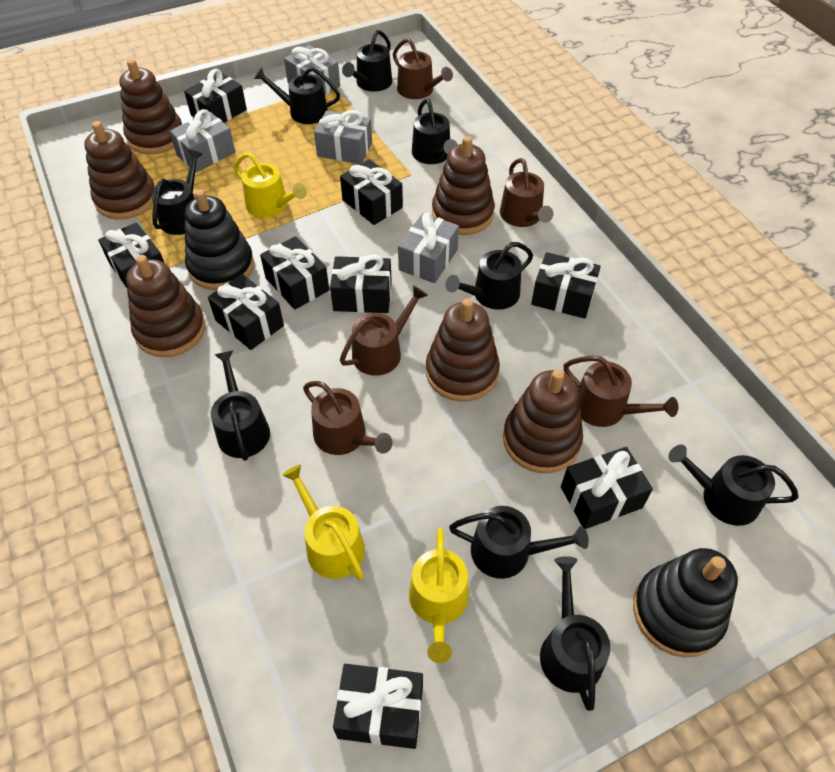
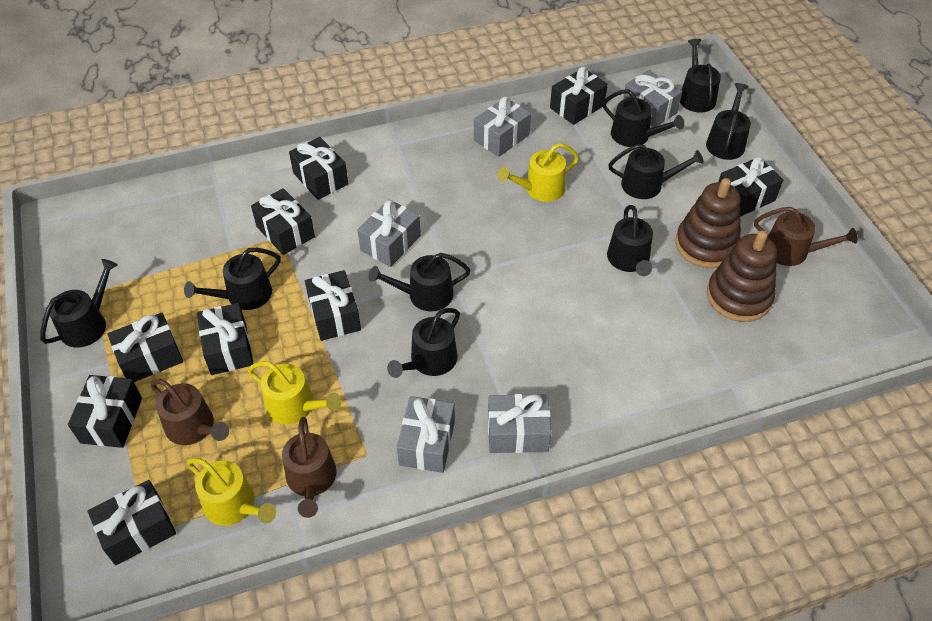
black stacking toy: [184,189,254,290] [633,548,738,658] = 2 -> none = 0
brown stacking toy: [84,121,155,219] [119,59,182,154] [126,255,206,357] [426,298,500,402] [432,136,495,235] [503,370,583,473] = 6 -> [675,178,741,268] [707,231,777,322] = 2
brown watering can: [303,381,393,455] [340,285,428,376] [393,38,453,99] [500,158,554,227] [564,356,678,427] = 5 -> [151,379,229,445] [282,417,336,518] [754,207,858,266] = 3
grey gift: [169,109,236,172] [284,45,340,95] [314,110,372,164] [398,212,459,283] = 4 -> [358,199,421,267] [397,396,455,473] [474,97,531,157] [488,394,551,453] [623,70,682,127] = 5

